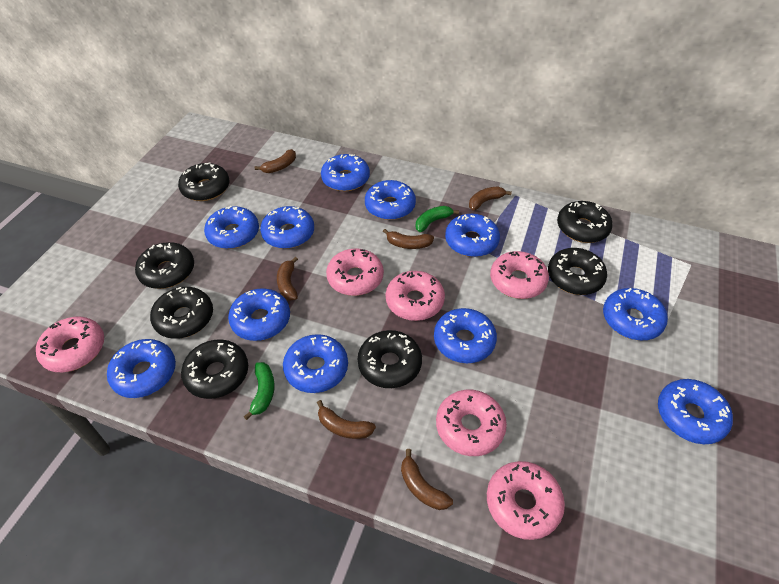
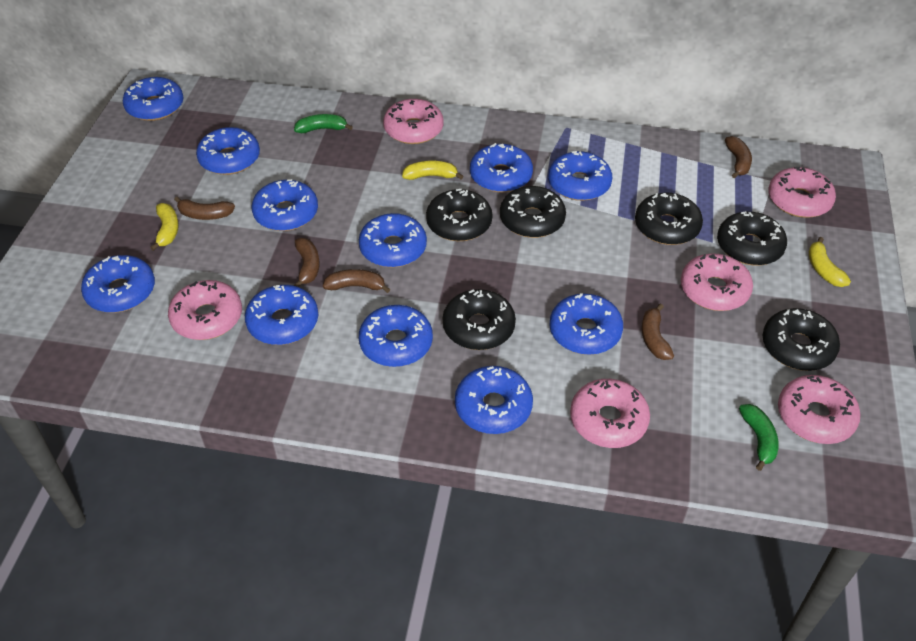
black donut: [135,242,194,289] [150,287,213,339] [178,162,229,201] [181,339,248,399] [358,330,422,388] [548,248,607,295] [557,201,613,243] = 7 -> [426,189,492,241] [443,289,516,350] [500,186,566,238] [635,193,703,245] [717,211,787,266] [763,308,840,371] = 6
brown banana: [255,149,296,173] [277,257,298,301] [317,400,376,439] [383,229,434,249] [401,449,453,510] [469,186,512,210] = 6 -> [174,197,235,220] [294,238,320,287] [323,269,391,293] [642,303,674,360] [725,136,752,178] = 5
yellow banana: none = 0 -> [150,203,179,251] [402,161,463,180] [809,237,851,287] = 3

